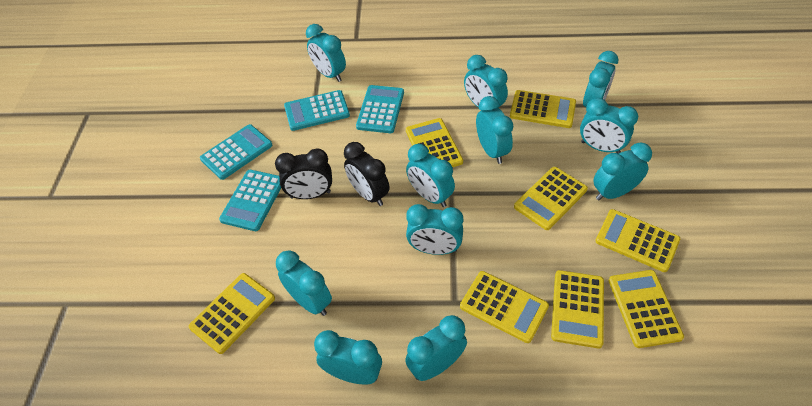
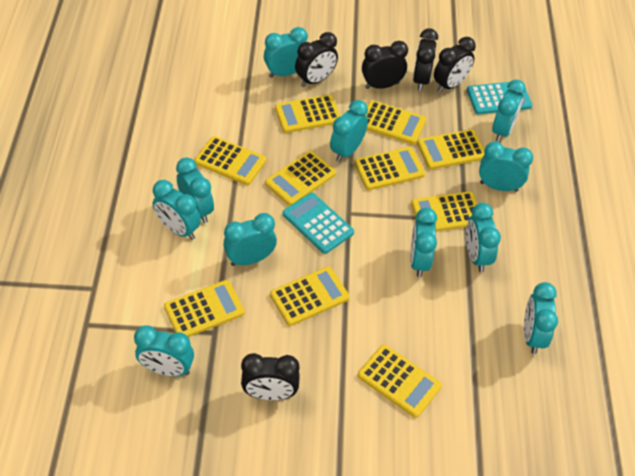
black clock: [275,149,332,199] [344,142,389,206] = 2 -> [241,353,300,401] [295,32,338,87] [362,41,408,89] [413,28,438,91] [434,37,476,93] = 5
turquoise calculator: [200,124,273,180] [219,170,281,231] [284,90,350,131] [356,85,404,133] = 4 -> [283,193,354,254] [467,82,532,114] = 2
yellow calculator: [189,273,275,354] [406,118,463,167] [460,271,549,343] [510,90,576,128] [514,167,588,230] [551,270,604,349] [595,209,681,272] [609,270,684,348] = 8 -> [164,280,245,337] [194,136,266,185] [265,151,336,206] [270,266,350,326] [275,95,341,133] [354,147,425,190] [358,344,442,418] [365,100,426,144] [411,191,477,231] [417,129,485,169] = 10

